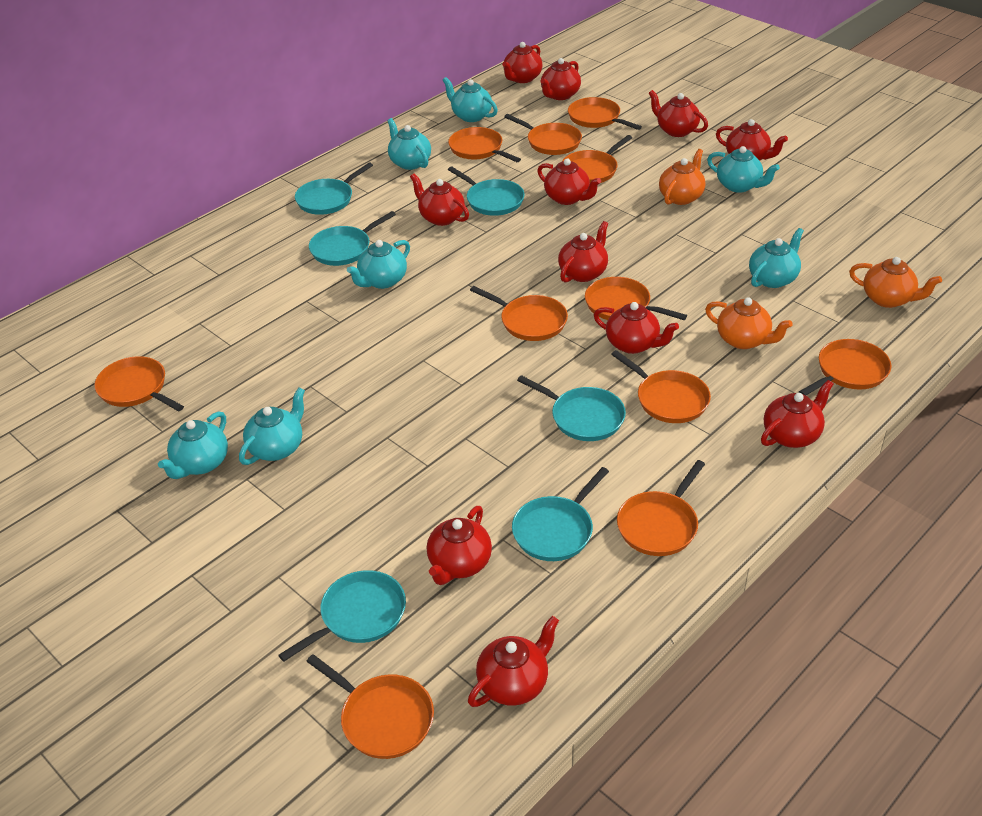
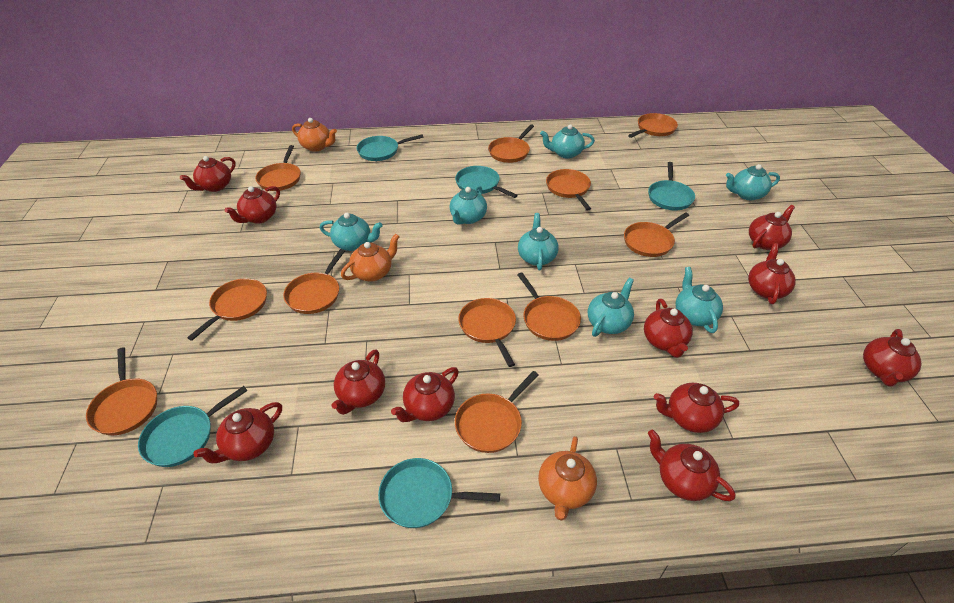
turquoise pan: [278,570,406,662] [295,162,373,215] [309,211,396,266] [448,166,524,216] [512,467,609,561] [517,375,626,441] = 6 -> [138,386,247,467] [357,135,423,161] [378,458,500,528] [455,166,518,198] [648,162,695,211] = 5

